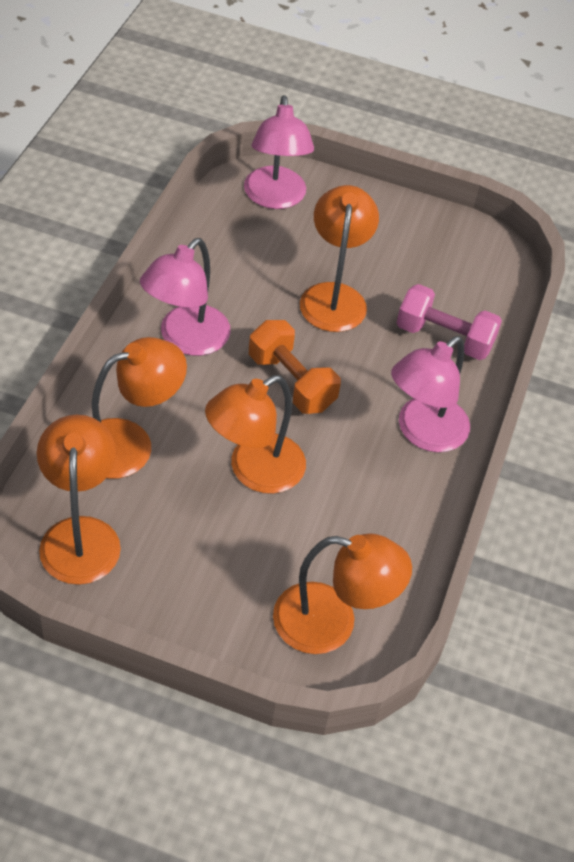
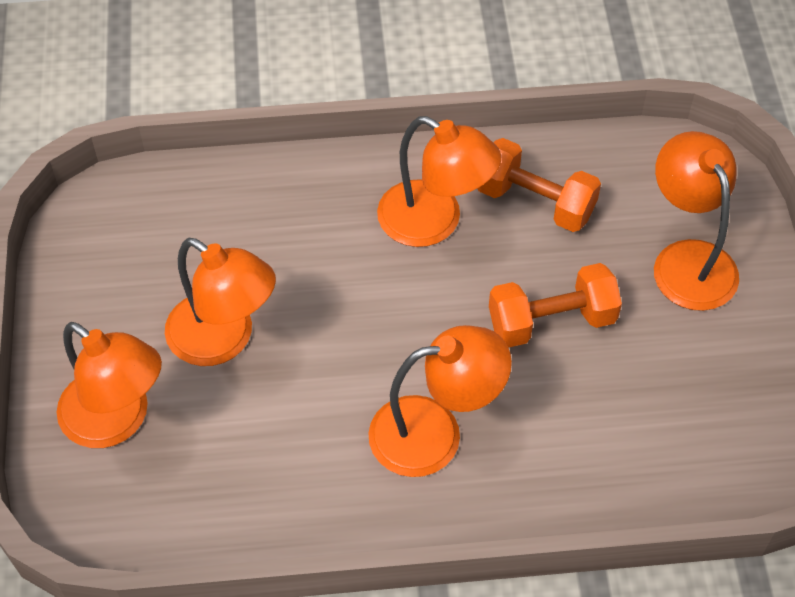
orange dumbbell: [249,320,341,414] = 1 -> [477,138,601,232] [489,263,622,348] = 2
pink dumbbell: [397,284,502,360] = 1 -> none = 0
pink lamp: [140,238,231,356] [244,95,314,209] [391,336,470,452] = 3 -> none = 0

